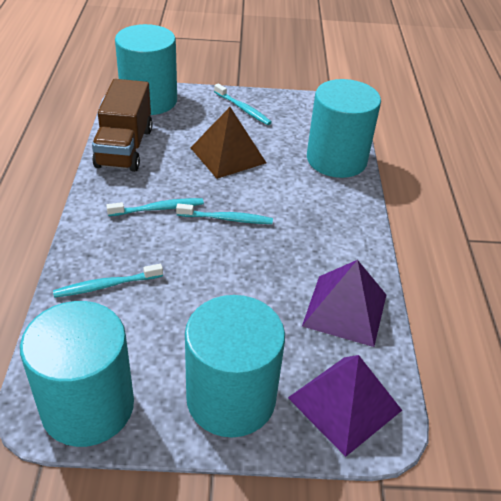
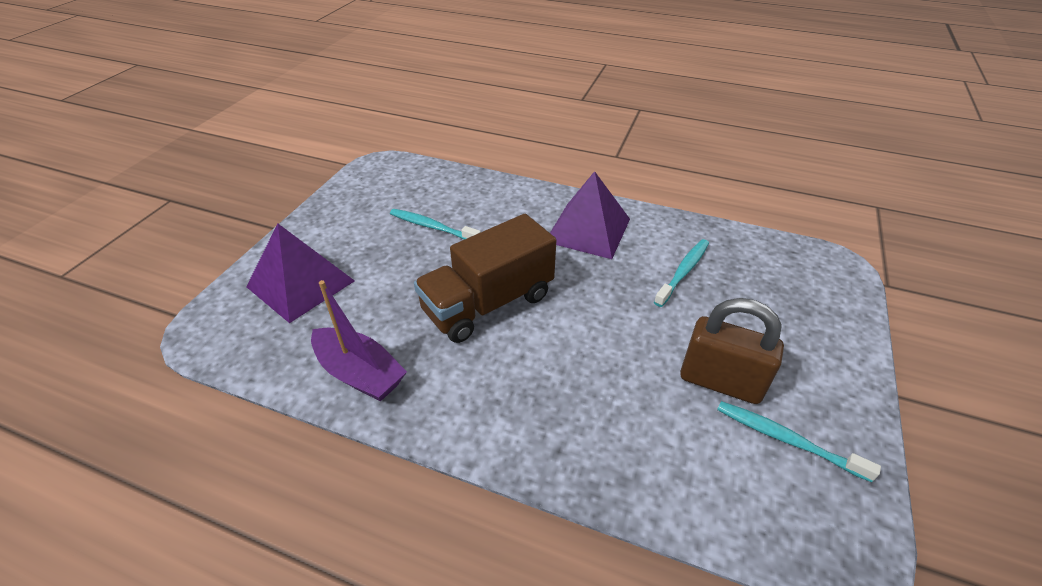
brown padlock: none = 0 -> [680,298,784,404] = 1
brown pyramid: [191,107,266,179] = 1 -> none = 0
purple boat: none = 0 -> [311,280,407,401] = 1
turquoise cylinder: [20,301,134,447] [115,24,177,115] [185,295,285,437] [307,79,381,178] = 4 -> none = 0
turquoise toothbrush: [53,264,163,298] [106,198,204,216] [176,204,273,224] [214,83,272,125] = 4 -> [390,209,481,240] [654,239,709,307] [717,401,881,482] = 3

